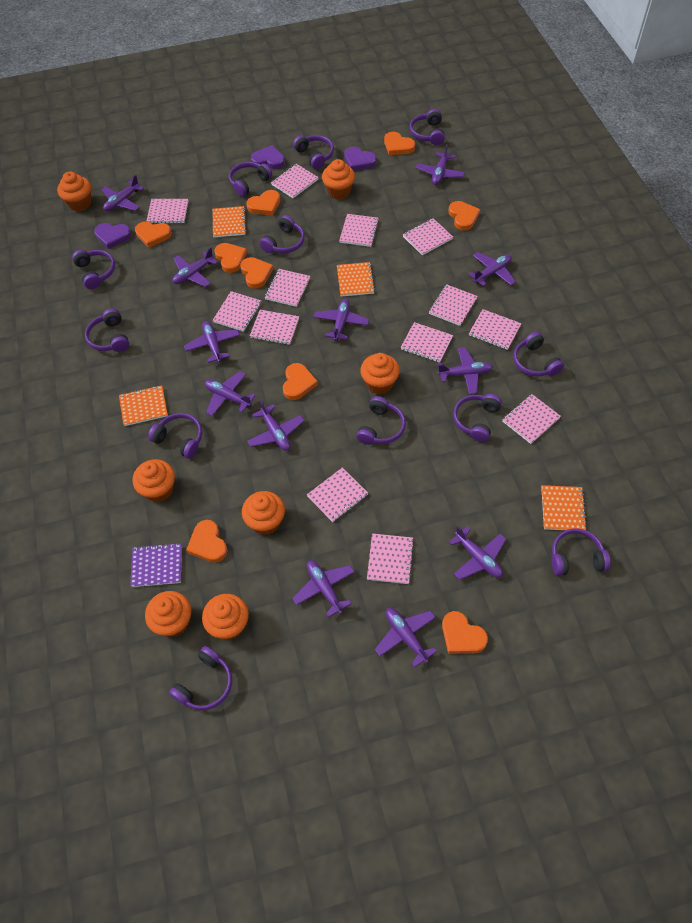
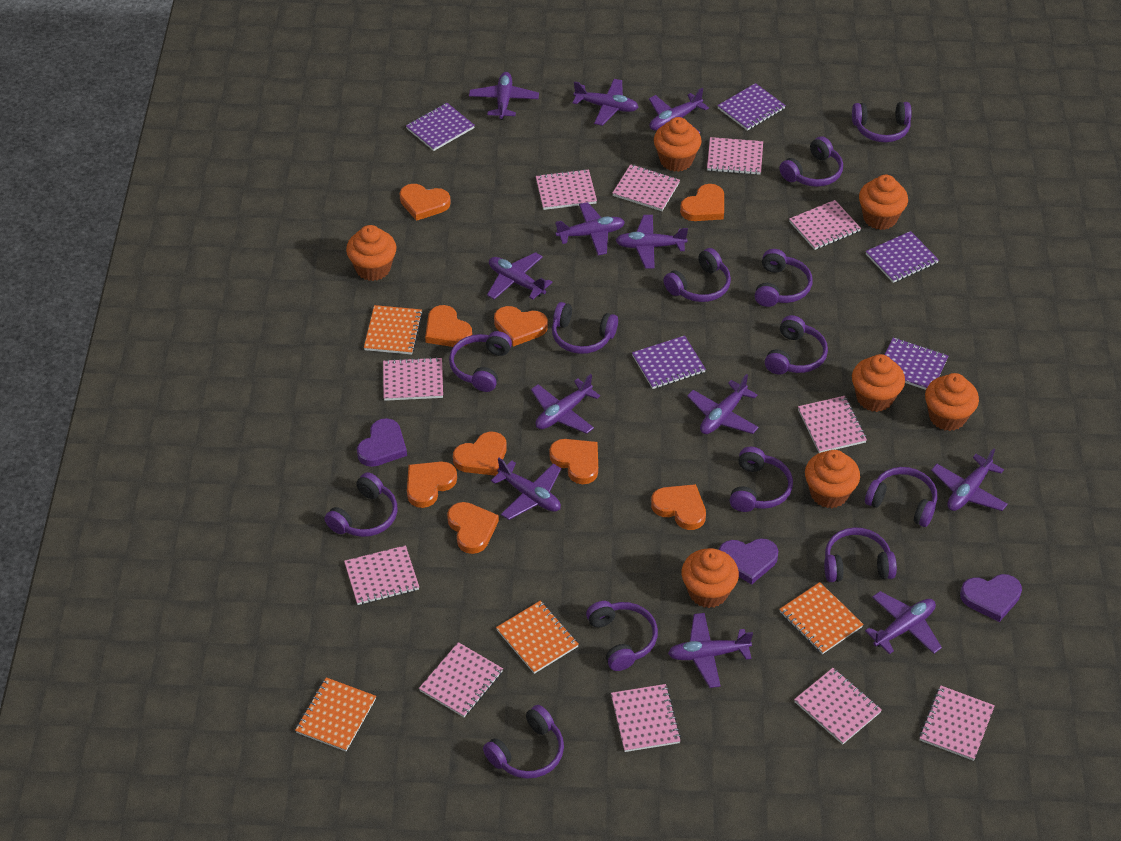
pink notebook: [147,199,188,223] [213,291,261,332] [250,310,299,345] [265,269,310,307] [271,164,319,198] [307,467,368,522] [339,214,379,247] [367,533,414,584] [401,322,453,363] [403,218,453,255] [429,284,478,326] [469,309,522,350] [502,394,561,444] = 13 -> [344,545,419,605] [383,357,443,401] [419,642,503,717] [536,169,597,210] [611,684,681,752] [613,164,680,211] [707,137,763,175] [789,200,861,250] [794,668,882,745] [798,396,867,453] [919,686,995,761] = 11
purple headphones: [72,250,115,289] [85,308,129,352] [148,413,202,459] [169,646,232,710] [229,162,272,196] [260,215,305,253] [293,135,334,169] [356,396,406,445] [410,109,445,145] [453,394,502,442] [513,332,564,377] [552,529,611,576] = 12 -> [325,472,397,537] [449,331,512,392] [483,705,564,779] [552,302,618,354] [586,601,658,671] [663,248,731,302] [730,447,793,512] [755,249,812,307] [765,315,828,374] [779,136,843,187] [824,527,897,582] [852,102,912,142] [865,467,937,527] = 13
purple notebook: [130,543,182,587] = 1 -> [406,103,475,151] [632,336,706,389] [717,83,786,131] [866,231,939,283] [885,338,948,390] = 5

